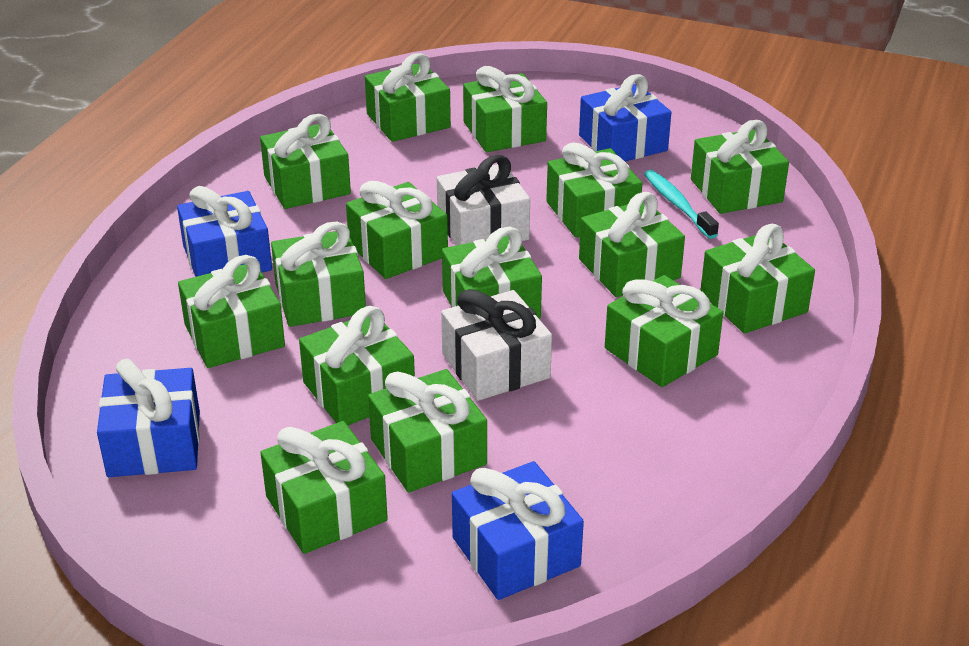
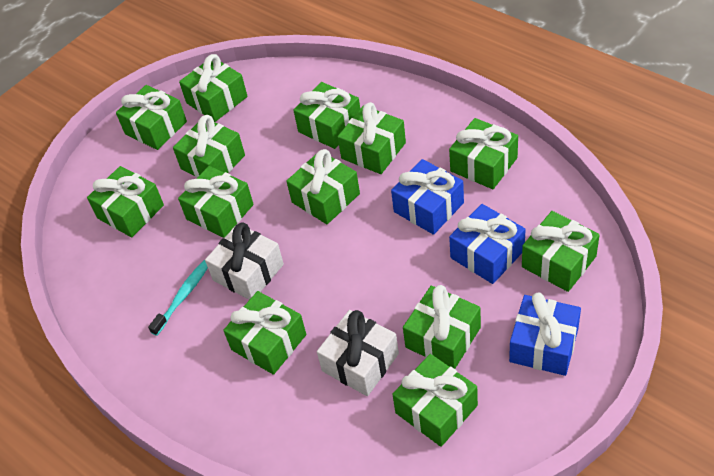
blue gift: [97,359,200,477] [177,186,272,277] [452,461,584,600] [579,74,671,161] = 4 -> [391,159,464,235] [449,204,526,284] [509,292,581,376] = 3
green gift: [178,255,285,368] [260,114,351,209] [260,421,388,554] [271,221,366,327] [299,306,415,425] [346,181,448,279] [365,53,451,142] [368,369,487,492] [442,227,542,319] [463,66,547,152] [546,142,642,238] [579,192,685,297] [605,275,723,387] [691,120,789,214] [700,224,815,334] = 15 -> [87,166,164,237] [116,85,187,150] [173,115,245,177] [178,166,254,238] [179,54,248,122] [223,291,306,375] [286,149,360,224] [293,82,360,149] [338,102,406,174] [392,354,478,447] [403,285,481,369] [449,118,518,189] [522,211,600,292] = 13

